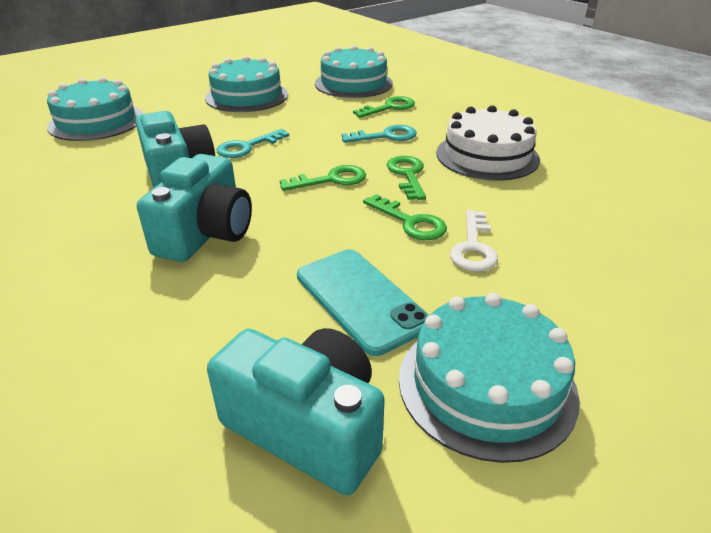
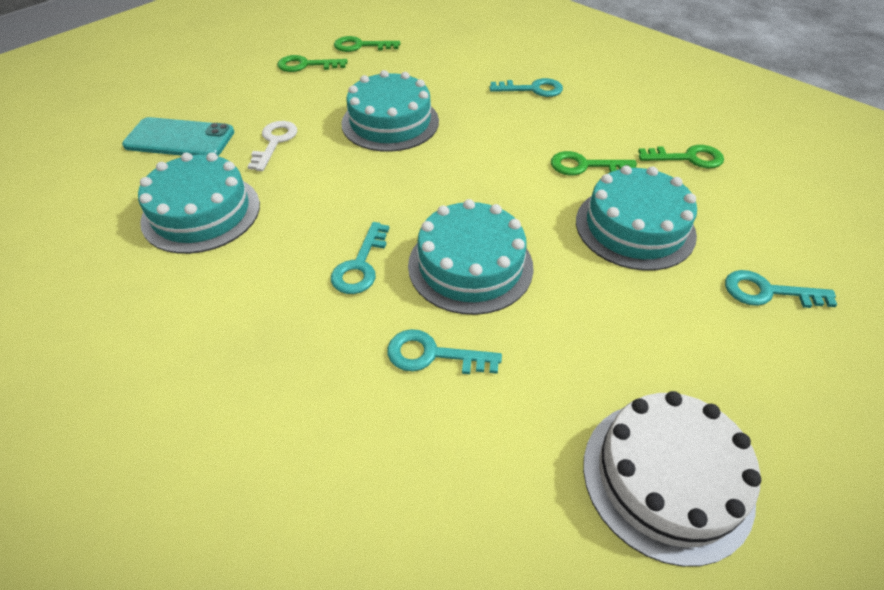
turquoise camera: [135,111,215,188] [137,154,252,262] [207,328,385,495] = 3 -> none = 0
turquoise key: [216,129,289,158] [341,125,417,143] = 2 -> [331,222,390,294] [387,329,502,374] [490,78,563,97] [725,270,837,308] = 4

